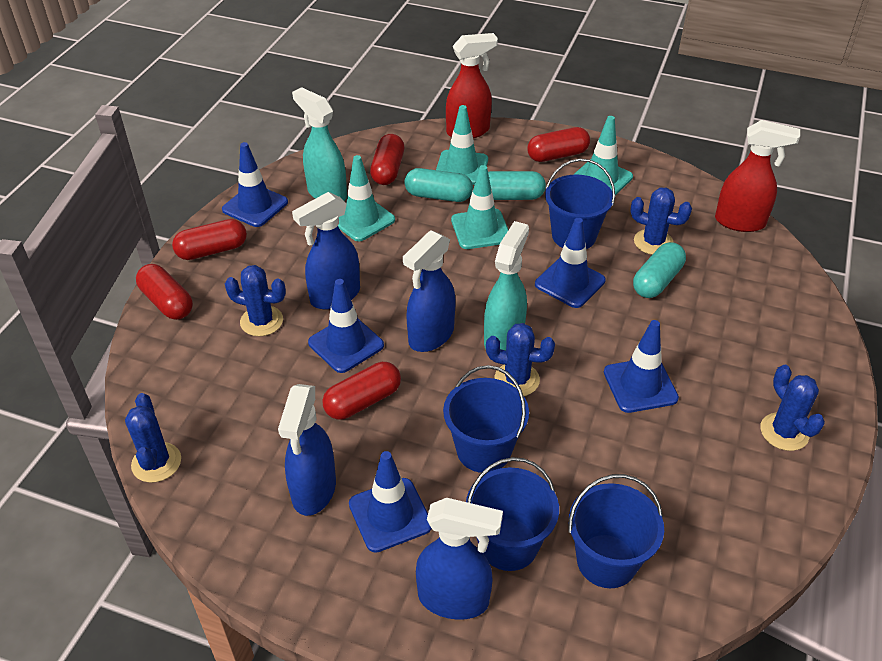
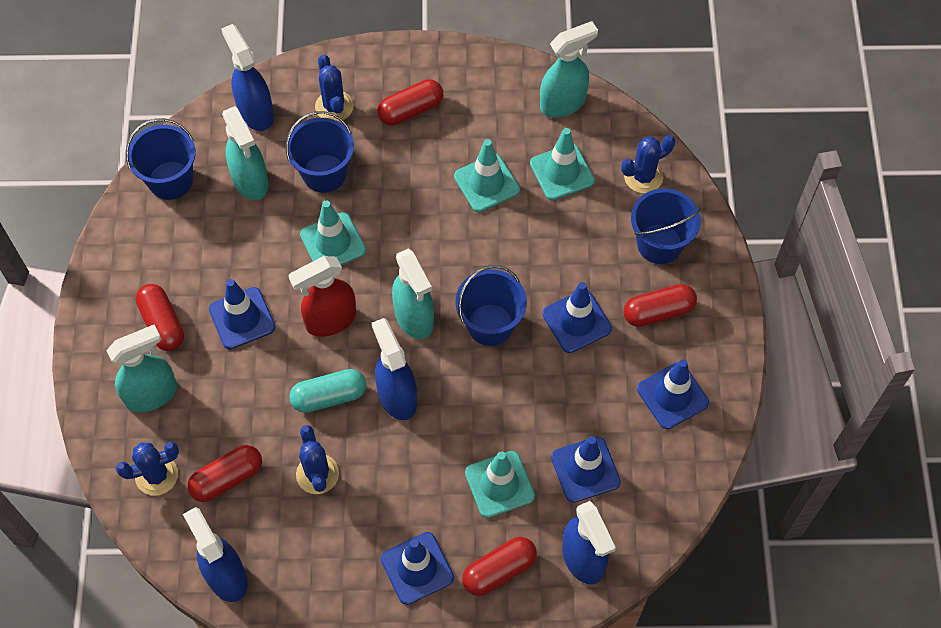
blue cactus: [125,393,181,483] [225,265,286,336] [486,323,555,396] [631,187,692,255] [760,365,825,451] = 5 -> [116,442,179,496] [296,425,339,494] [315,55,353,122] [621,135,675,193] = 4
red spray bottle: [446,33,498,139] [715,120,800,232] = 2 -> [288,256,356,337] = 1
turquoise capsule: [405,168,473,202] [488,171,546,200] [633,242,686,298] = 3 -> [289,369,366,413] = 1
turquoise spray bottle: [292,87,347,201] [484,221,529,350] = 2 -> [106,325,177,413] [222,106,269,200] [392,248,434,339] [540,21,598,118] = 4

